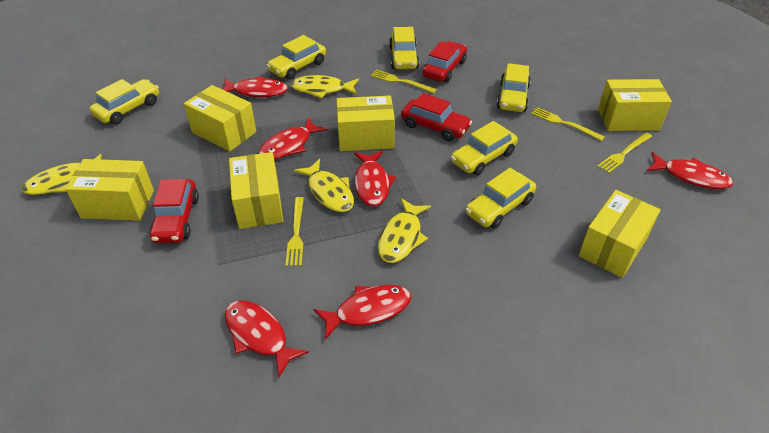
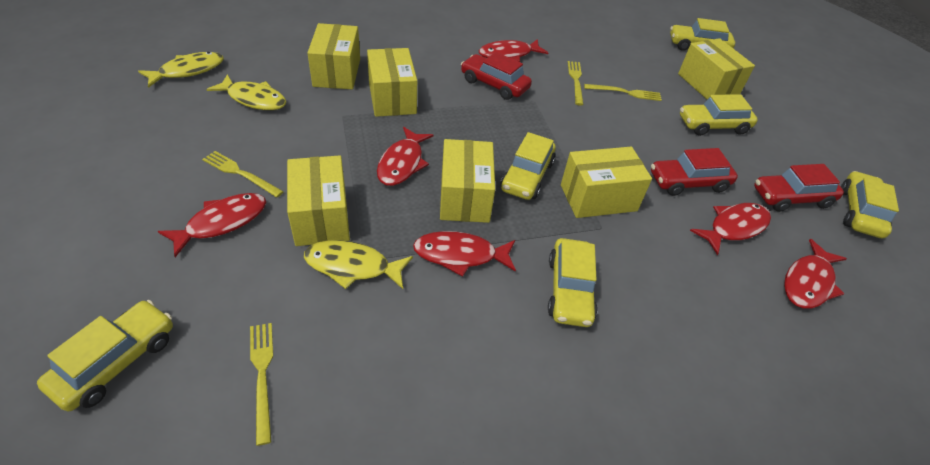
yellow fish: [22,154,102,195] [290,75,359,98] [294,159,354,212] [378,198,431,263] = 4 -> [138,52,224,88] [206,74,286,110] [304,240,413,289] = 3

